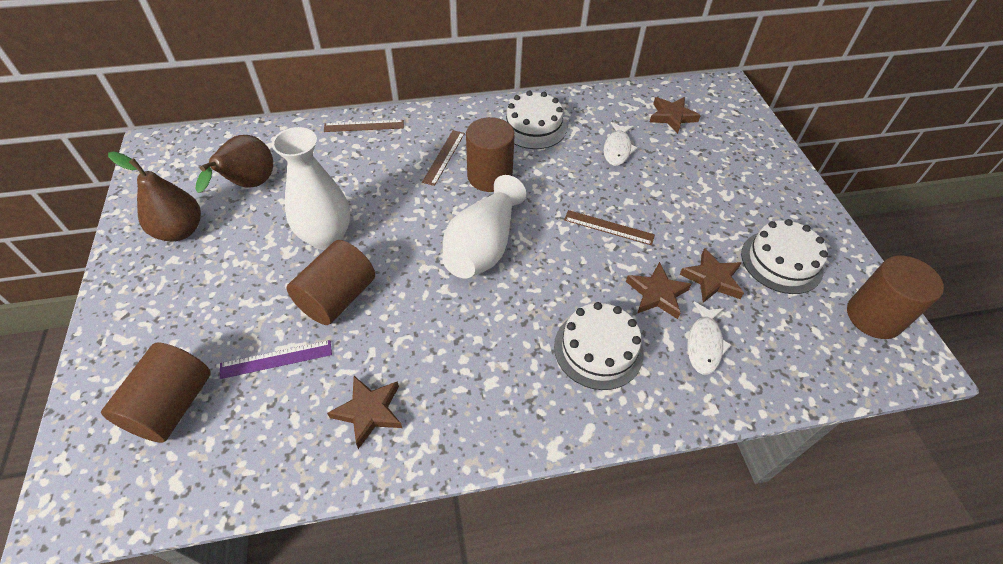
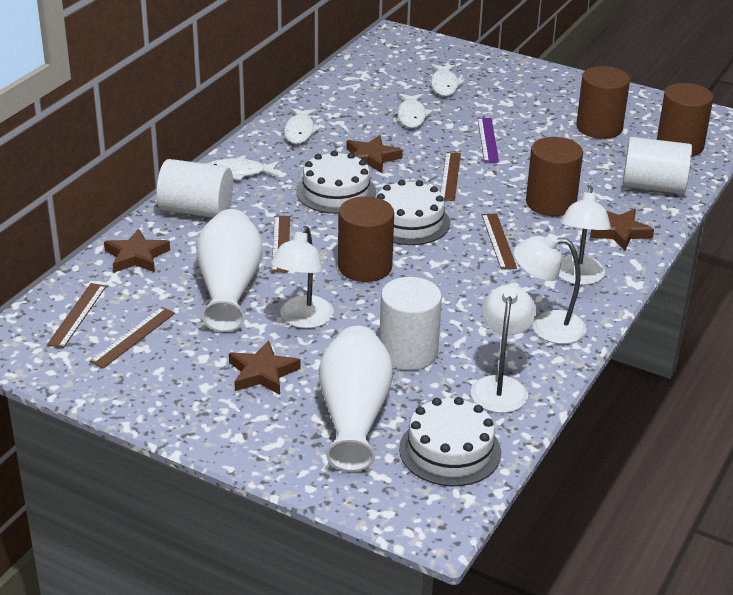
brown pear: [108,152,201,241] [195,135,273,193] = 2 -> none = 0
brown ruler: [324,120,404,132] [422,130,465,186] [564,210,655,245] = 3 -> [47,283,106,348] [90,307,175,369] [272,216,290,272] [440,152,461,201] [482,213,517,270] = 5
white cylinder: none = 0 -> [156,159,233,218] [379,277,442,370] [623,137,692,194] = 3
white fish: [604,122,638,166] [687,302,731,375] = 2 -> [207,158,279,181] [284,108,321,144] [397,93,432,128] [431,64,464,96] = 4
white lamp: none = 0 -> [271,226,334,328] [471,284,536,413] [514,234,587,344] [558,186,611,285] = 4

